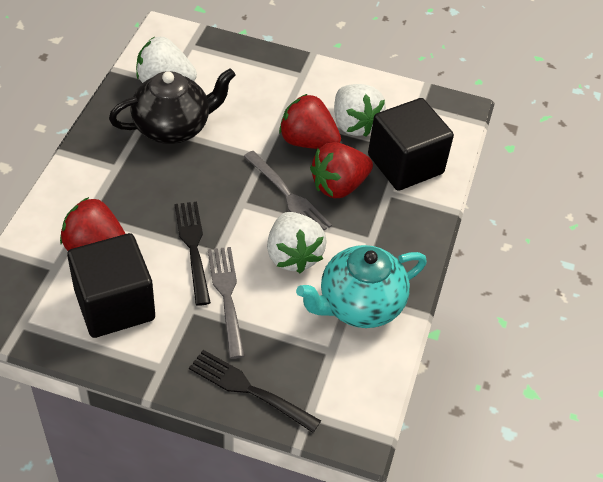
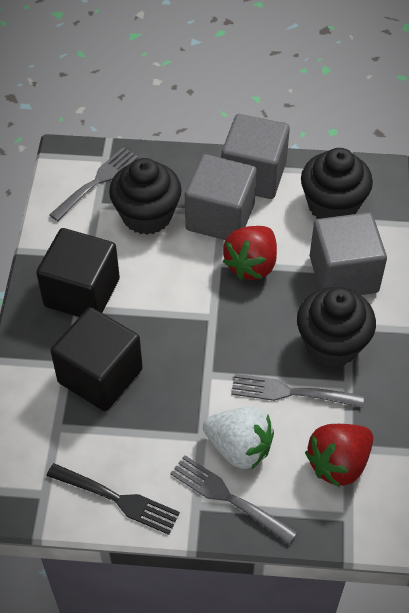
black cupcake: none = 0 -> [109,158,182,235] [297,287,376,367] [301,148,373,219] = 3
black fork: [174,202,211,306] [189,350,321,433] = 2 -> [47,463,180,535] = 1
black teapot: [109,68,236,144] = 1 -> none = 0
grey cube: none = 0 -> [185,154,257,240] [221,114,290,199] [310,212,387,295] = 3
grey fork: [208,247,245,359] [243,151,332,230] = 2 -> [50,147,138,221] [170,455,298,544] [231,374,364,408] = 3
red strawberry: [60,197,126,251] [279,94,341,149] [310,142,373,198] = 3 -> [223,226,277,280] [305,424,373,487] = 2
turquoise teapot: [296,245,427,328] = 1 -> none = 0
white strawberry: [136,37,197,83] [267,212,327,273] [334,84,386,137] = 3 -> [203,407,274,470] = 1

